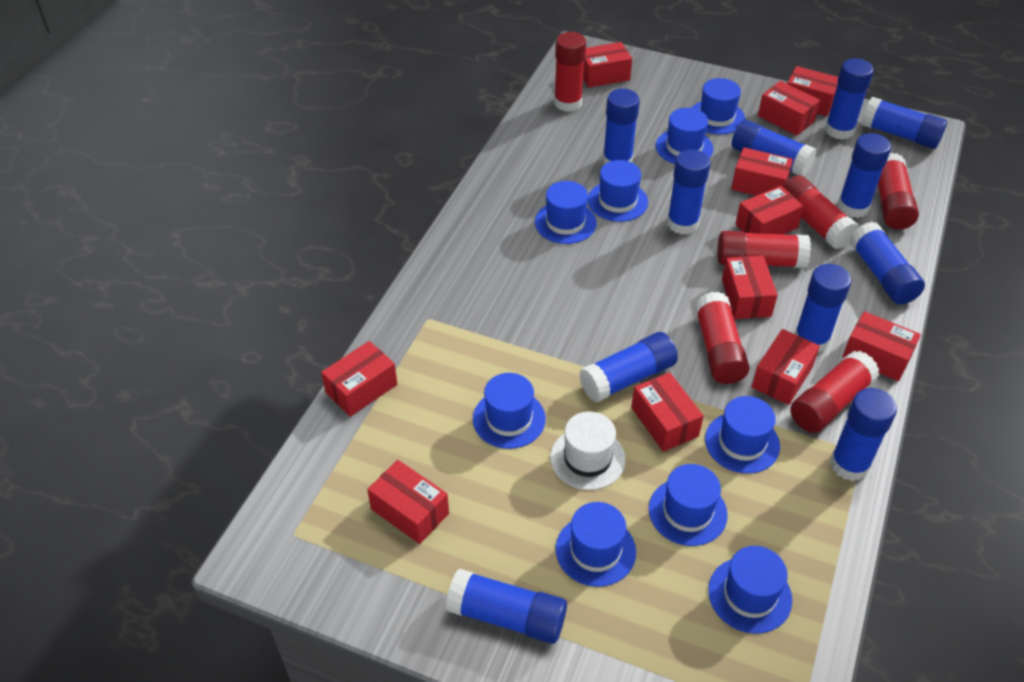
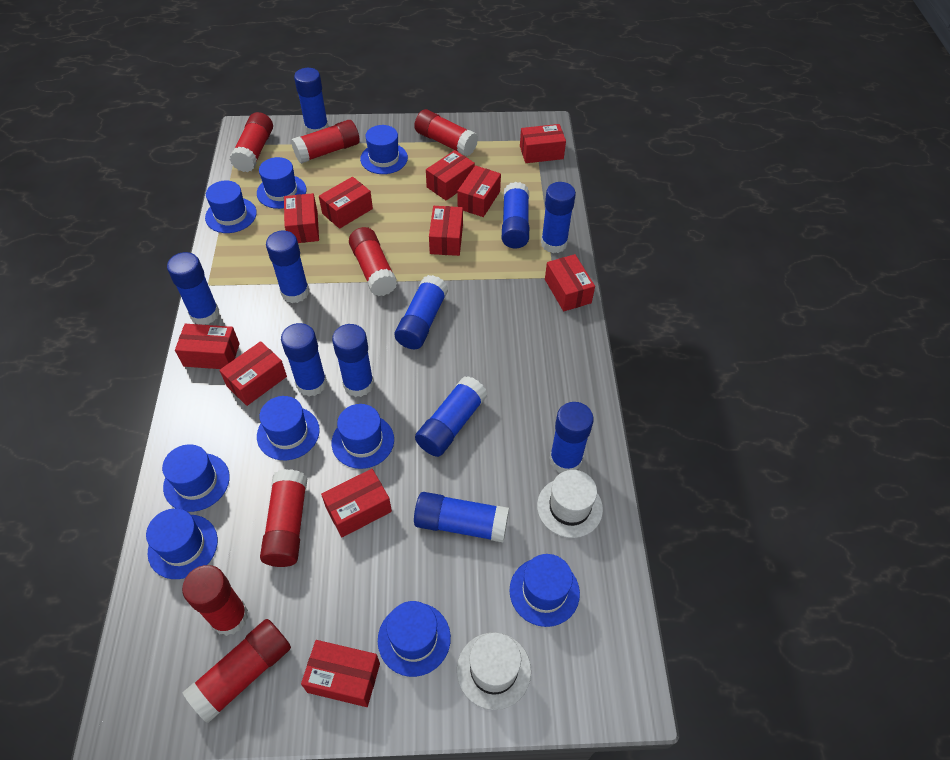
red glue stick: [554,32,586,112] [694,292,749,384] [717,231,811,268] [782,175,859,249] [790,351,879,433] [878,153,919,230] = 6 -> [182,565,248,636] [182,619,291,724] [230,112,273,172] [260,469,307,567] [291,120,360,164] [349,227,398,296] [414,109,478,156] = 7
white hat: [550,412,626,490] = 1 -> [457,633,531,710] [537,470,603,538] = 2

